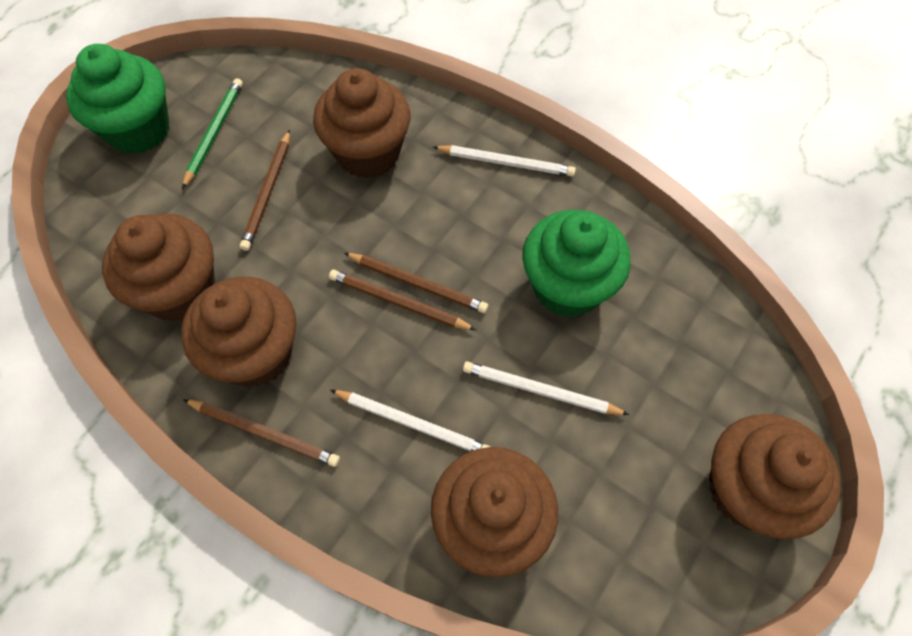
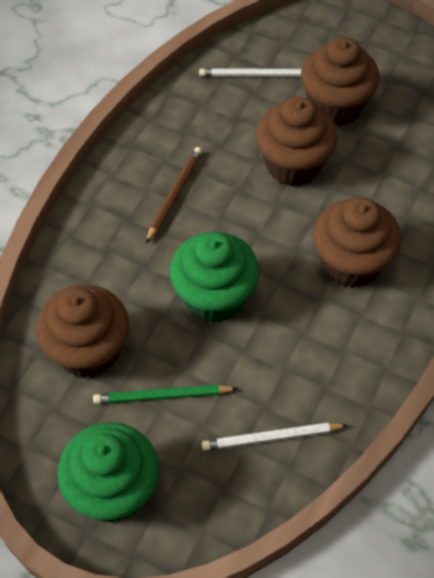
brown cupcake: [102,214,215,322] [181,277,297,387] [313,68,410,179] [431,447,558,577] [709,414,841,539] = 5 -> [36,285,129,378] [256,96,338,187] [301,37,380,127] [313,198,402,289] = 4
brown pencil: [183,399,340,467] [240,130,290,251] [329,270,476,330] [344,253,488,313] = 4 -> [146,147,202,243] = 1
white pencil: [330,390,490,451] [433,145,576,177] [463,361,630,415] = 3 -> [199,68,302,77] [202,423,347,451] = 2

